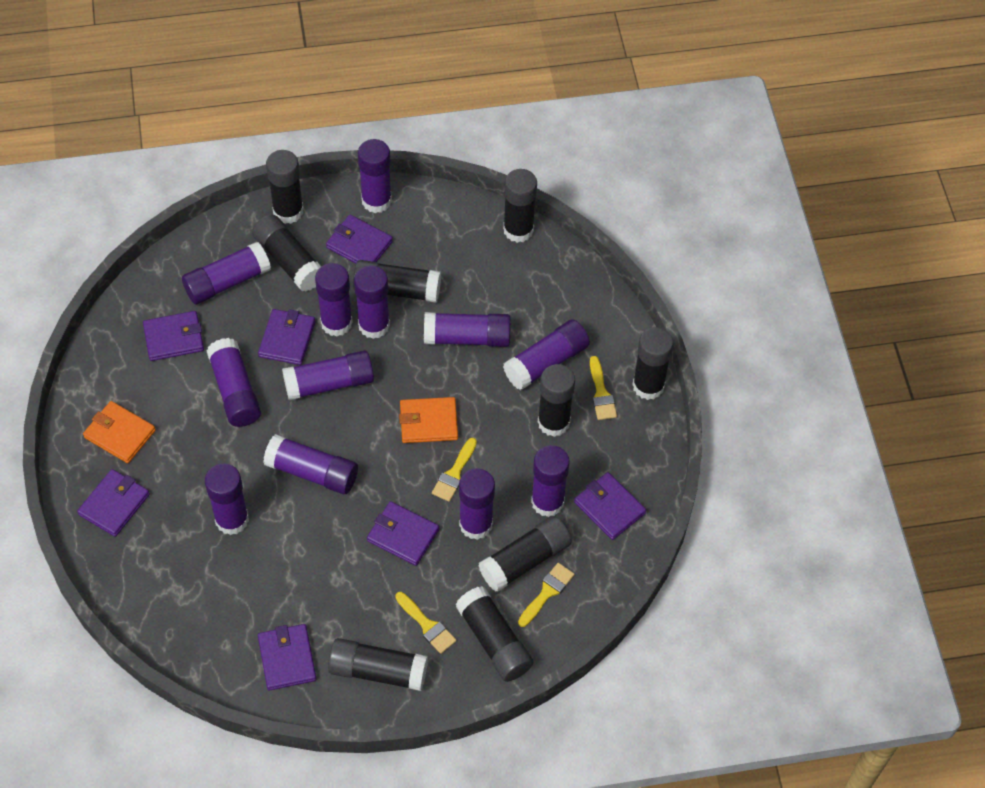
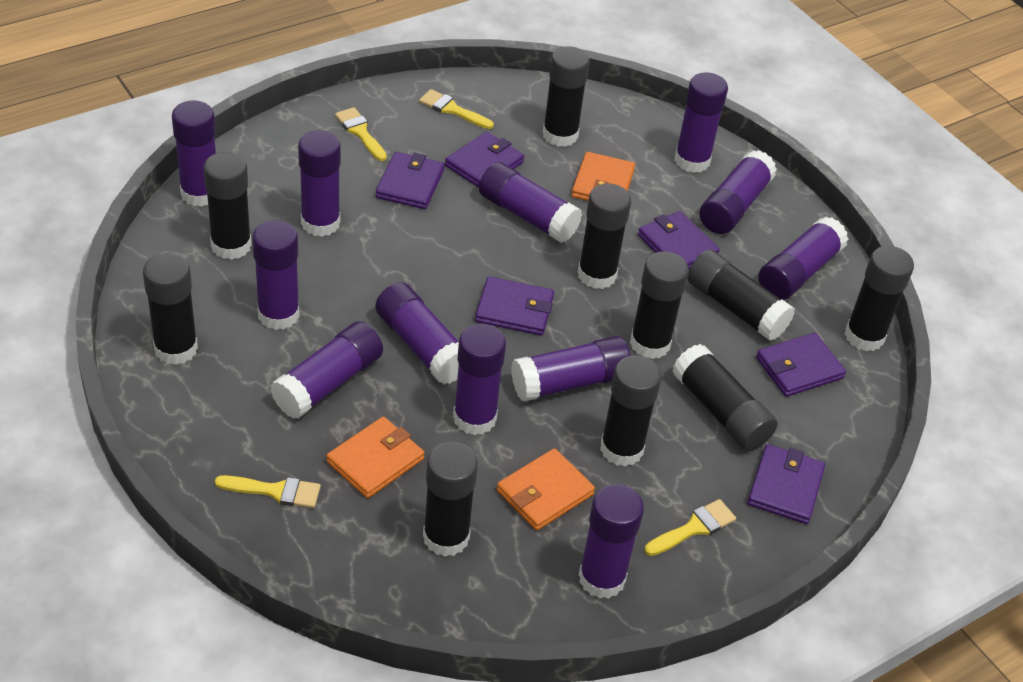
black glue stick: [252,214,322,292] [266,150,304,224] [328,638,428,691] [353,260,441,303] [455,586,533,682] [478,516,572,592] [503,169,537,243] [538,364,575,437] [632,327,674,400] = 9 -> [143,253,198,365] [203,152,252,260] [423,442,478,557] [543,46,590,147] [578,184,631,289] [600,355,662,467] [630,251,689,359] [672,344,778,451] [687,249,795,341] [845,246,914,351] = 10
orange wallet: [83,401,156,463] [399,397,458,443] = 2 -> [326,417,424,498] [497,448,595,531] [571,152,635,201] = 3
purple wallet: [77,469,150,537] [143,311,204,361] [258,309,315,365] [258,624,317,691] [326,215,393,264] [367,501,439,566] [574,472,646,540] = 7 -> [376,152,444,209] [445,132,524,188] [475,277,554,335] [638,211,720,269] [748,444,825,524] [756,333,846,397] = 6

